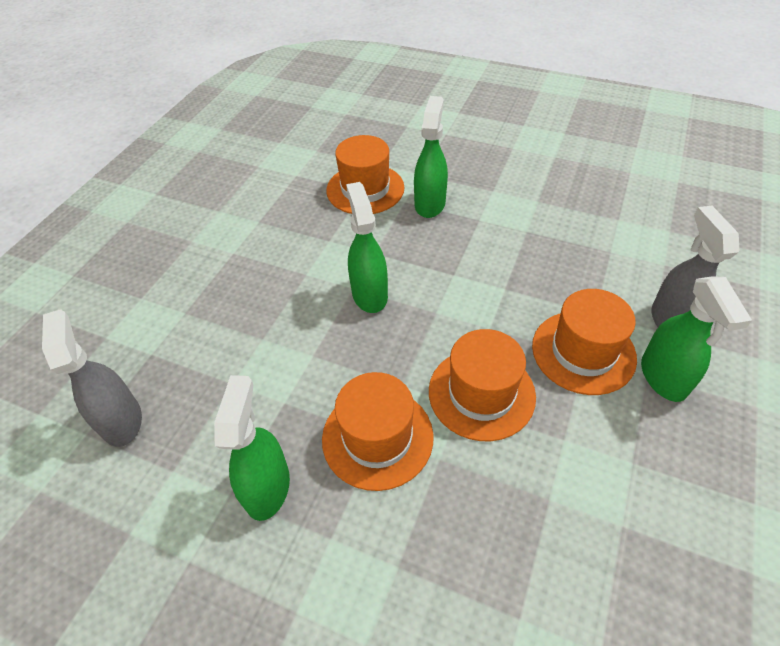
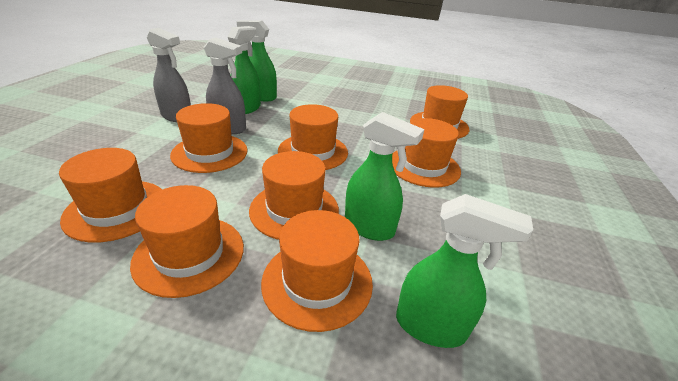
orange hat: [322,372,433,491] [326,135,405,214] [429,329,536,441] [532,289,637,395] = 4 -> [59,148,162,243] [130,185,244,298] [170,103,248,173] [249,151,339,240] [261,210,373,332] [278,104,348,170] [392,118,461,188] [410,85,469,139] = 8

